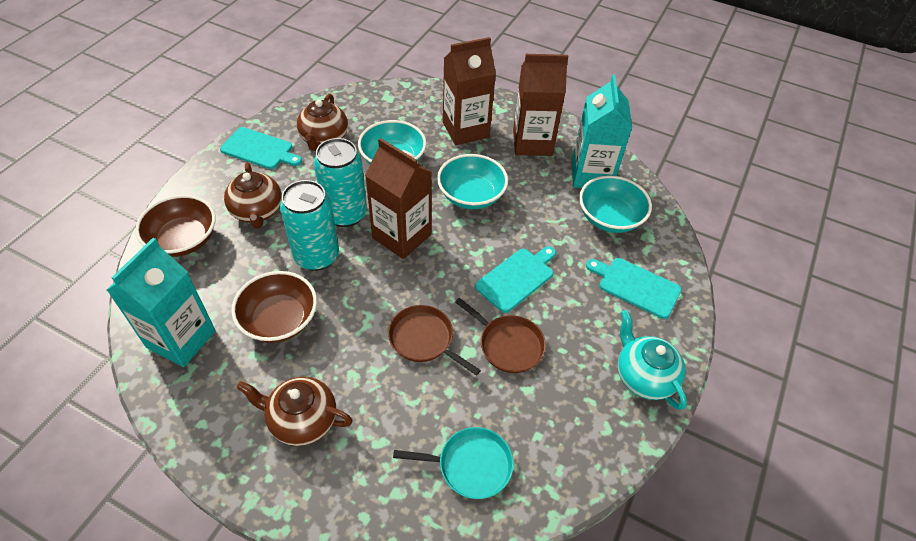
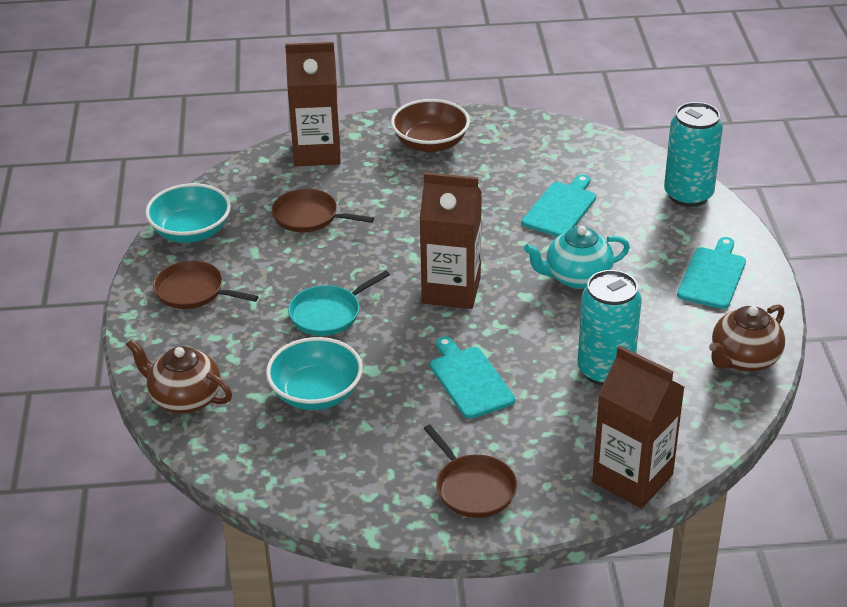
brown bowl: [135,195,216,257] [231,271,317,343] = 2 -> [391,99,470,153] = 1
brown pan: [388,305,481,376] [455,298,546,373] = 2 -> [153,261,259,309] [272,189,374,233] [423,425,517,518] = 3
brown teapot: [224,162,282,229] [236,376,353,446] [297,93,348,151] = 3 -> [126,338,232,414] [709,304,785,372] = 2
turquoise bowl: [358,120,426,164] [437,154,508,209] [579,175,652,233] = 3 -> [145,183,231,243] [266,337,363,410] = 2
turquoise carton: [107,238,216,367] [572,74,632,188] = 2 -> none = 0

